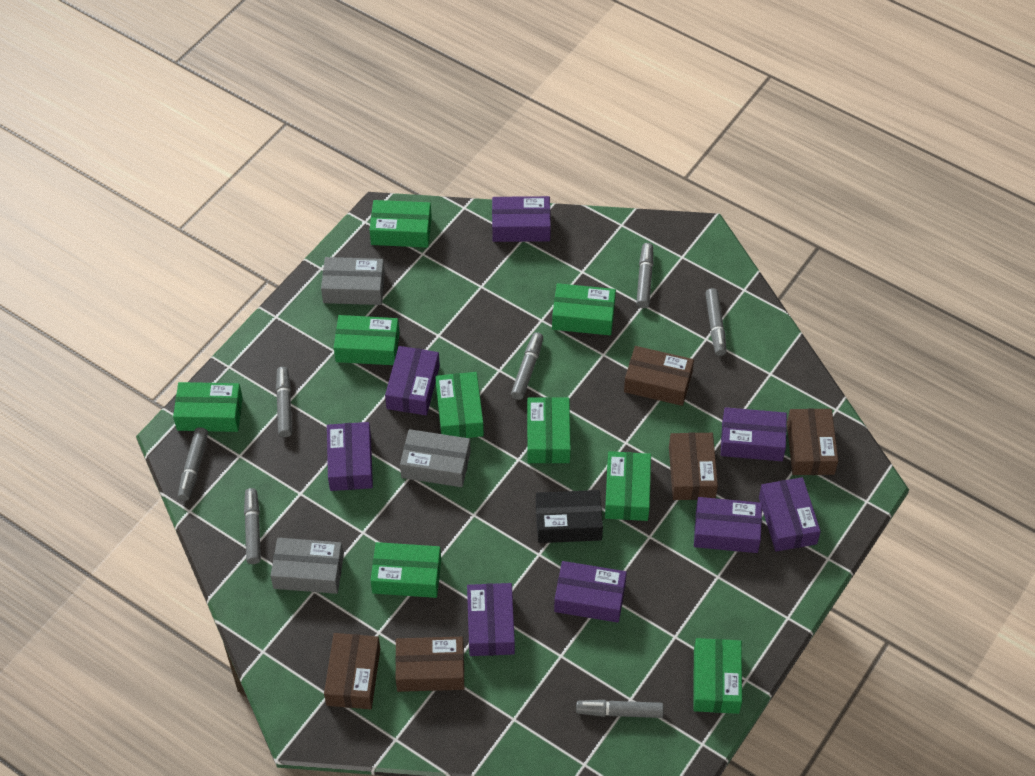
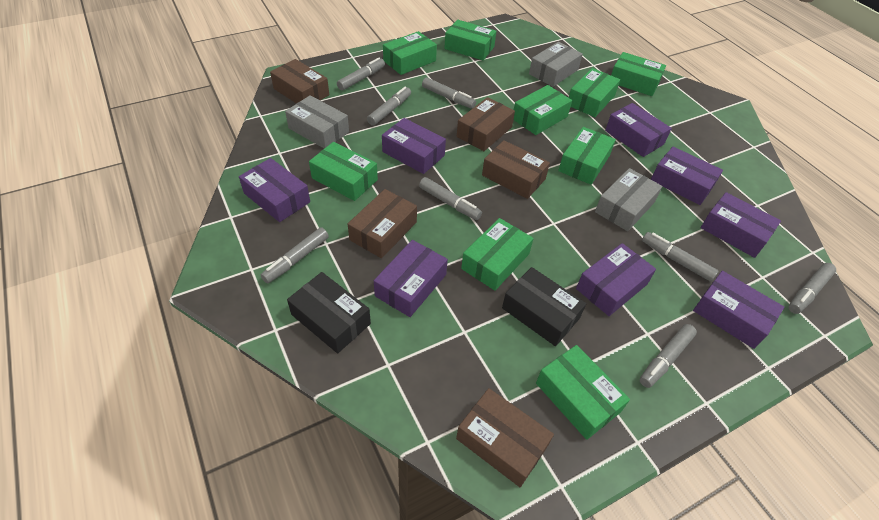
black box: [536,490,603,543] = 1 -> [287,272,371,354] [502,267,586,346] = 2
grey marker: [178,427,208,501] [244,488,261,564] [276,367,292,437] [511,332,543,400] [576,700,664,718] [636,243,653,308] [705,288,726,356] = 7 -> [261,227,329,283] [337,58,385,91] [367,87,411,126] [419,177,482,220] [422,77,476,109] [640,324,697,388] [642,232,719,282] [789,263,836,314] = 8

